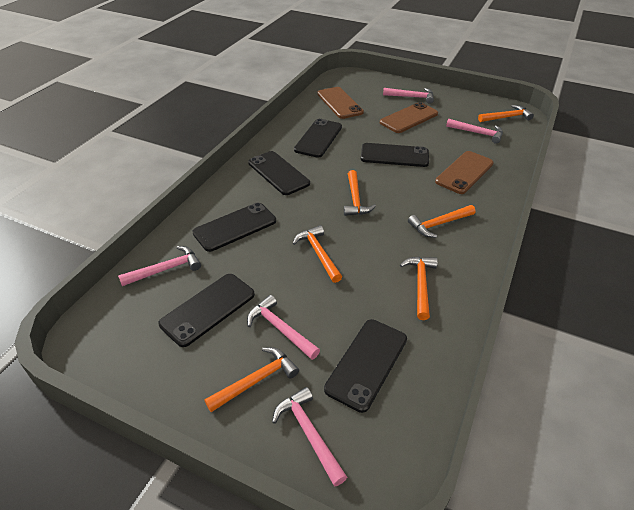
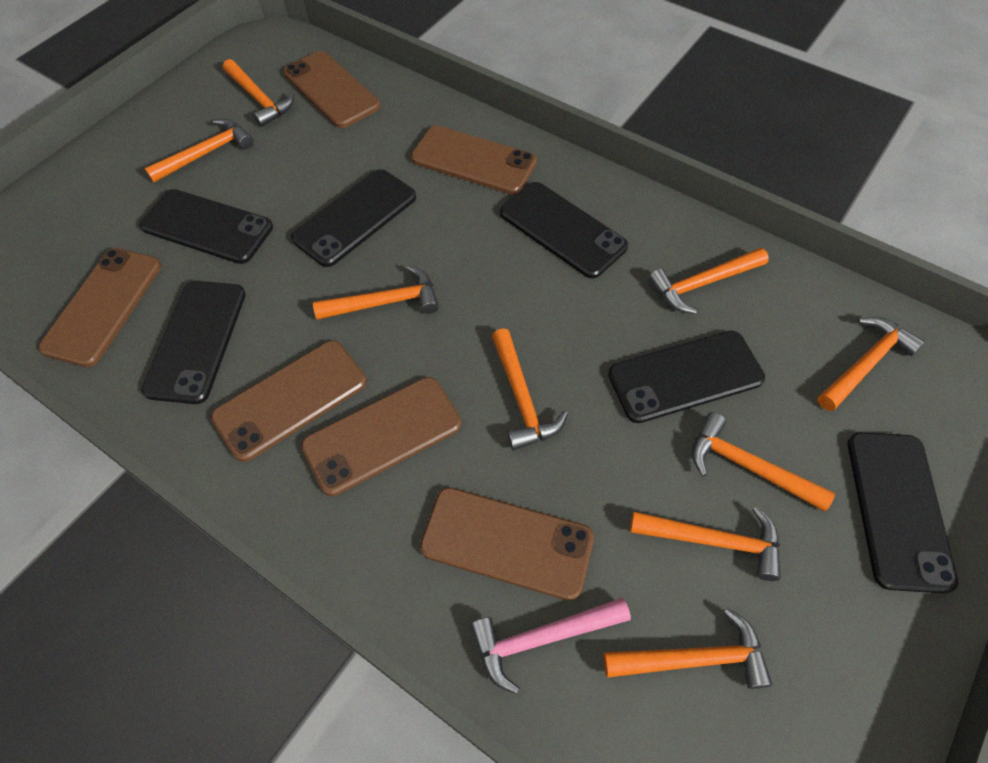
brown phone: [317,87,364,119] [380,102,438,133] [435,151,494,194] = 3 -> [39,248,161,367] [211,340,367,462] [283,51,380,128] [301,377,461,496] [411,125,537,195] [420,487,594,601] = 6
orange hammer: [204,347,299,412] [292,225,342,283] [344,170,376,216] [400,257,438,320] [408,205,476,238] [478,105,534,122] = 6 -> [144,118,254,183] [223,59,294,127] [313,265,439,320] [492,328,568,450] [603,608,772,689] [630,507,781,581] [648,247,769,314] [692,412,835,512] [817,317,925,411] = 9
pink hammer: [118,246,201,286] [247,295,320,360] [272,387,347,486] [383,88,434,104] [446,119,503,144] = 5 -> [470,598,631,694] = 1

